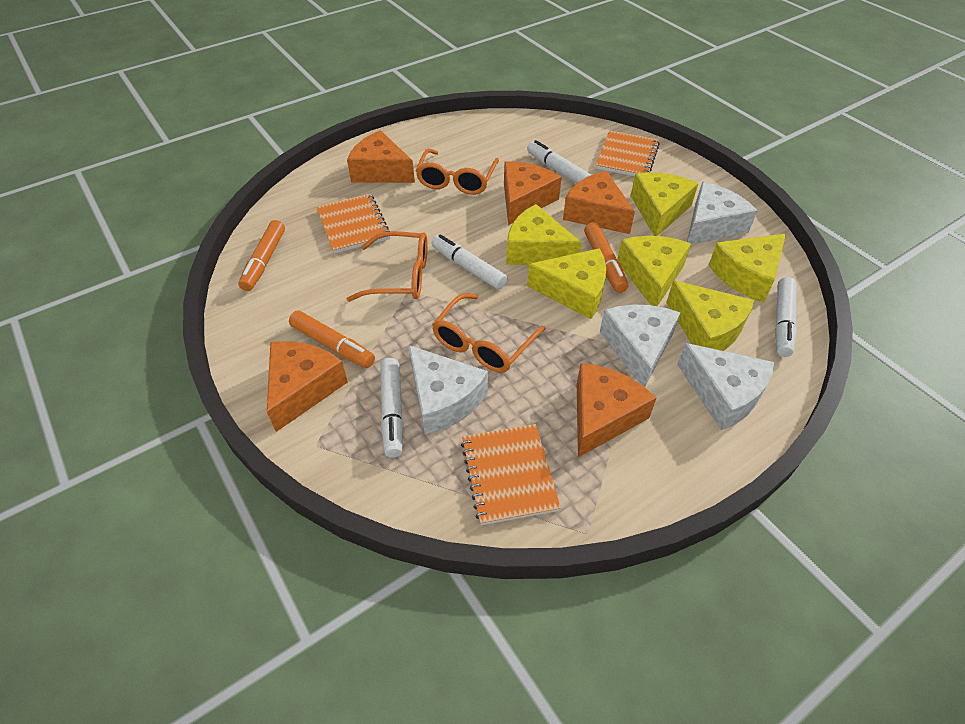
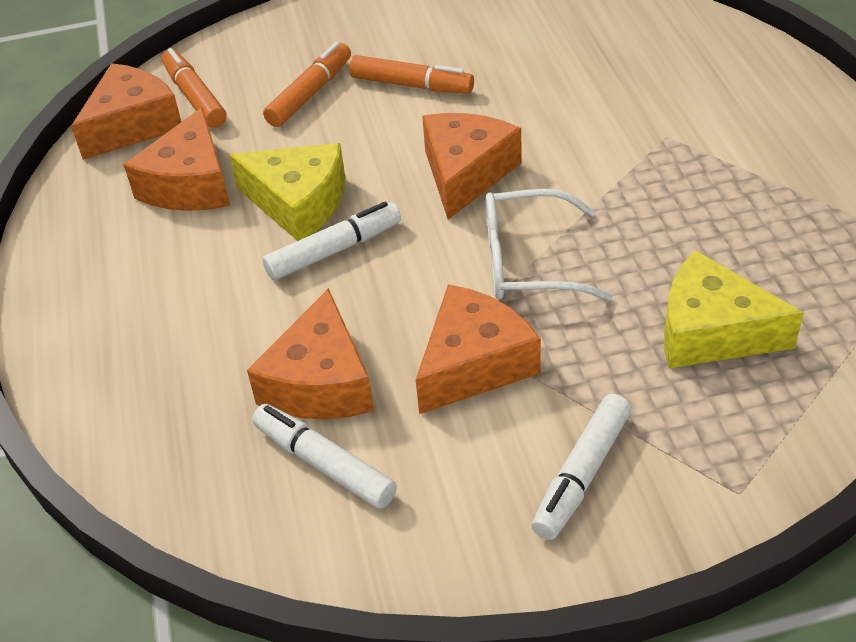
orange glasses: [347,231,428,302] [416,148,499,195] [432,293,546,373] = 3 -> none = 0
orange notebook: [316,194,390,253] [461,424,561,525] [595,130,660,176] = 3 -> none = 0
white cheese: [409,345,488,435] [600,305,681,387] [677,343,774,430] [687,182,758,245] = 4 -> none = 0
white glasses: none = 0 -> [485,189,613,301] = 1
white marker: [380,358,404,458] [431,234,508,290] [527,140,591,184] [775,277,797,357] = 4 -> [252,404,397,509] [262,202,401,280] [532,394,631,540] = 3
yellow cheese: [506,204,582,265] [527,248,606,319] [617,236,691,306] [631,172,699,236] [666,280,754,351] [709,234,786,303] = 6 -> [229,143,345,241] [664,251,804,368] = 2

